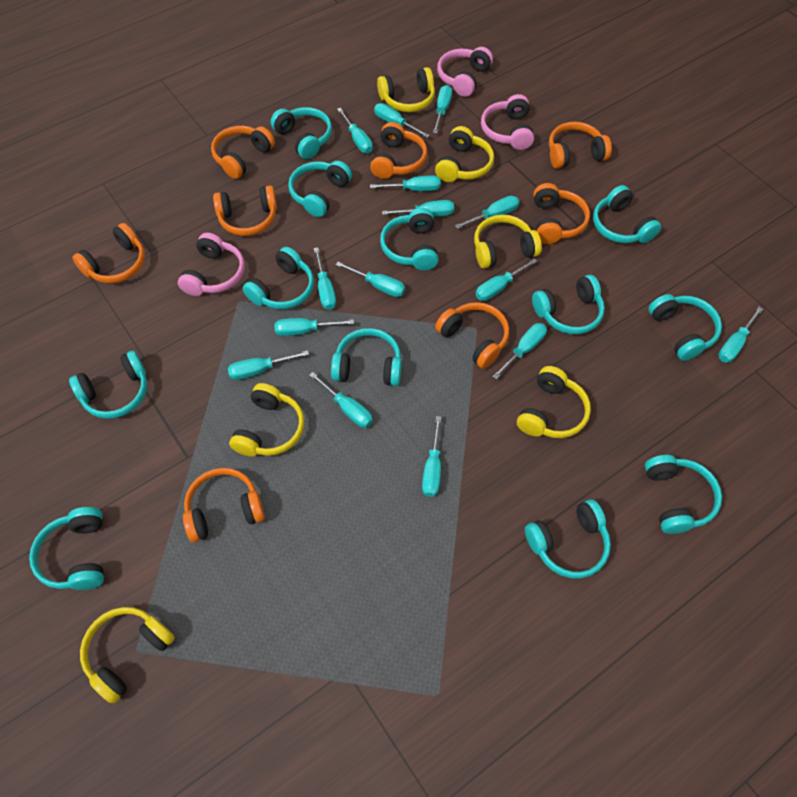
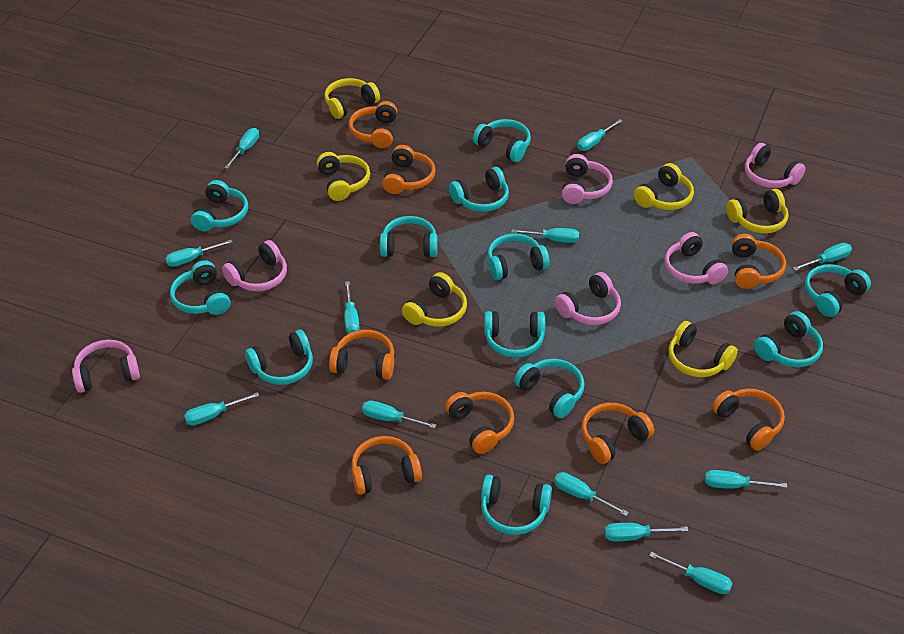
pink headphones: [178,233,245,296] [437,47,493,97] [481,94,534,150] = 3 -> [72,340,140,393] [222,240,287,291] [555,272,621,325] [562,154,613,204] [664,232,728,284] [745,143,806,188] = 6
turquoise screwdriver: [228,350,309,380] [274,318,354,336] [309,372,373,428] [314,247,336,310] [336,262,405,297] [337,108,373,153] [370,175,441,191] [374,103,430,138] [382,200,454,216] [422,416,442,497] [433,85,452,133] [455,196,519,229] [475,258,537,301] [492,323,547,380] [718,307,763,363] = 15 -> [165,240,233,267] [184,392,259,425] [224,128,259,169] [344,281,360,334] [362,401,436,429] [511,228,579,243] [554,472,629,516] [577,119,622,151] [604,523,688,541] [649,552,733,594] [705,470,787,489] [793,243,852,271] = 12

